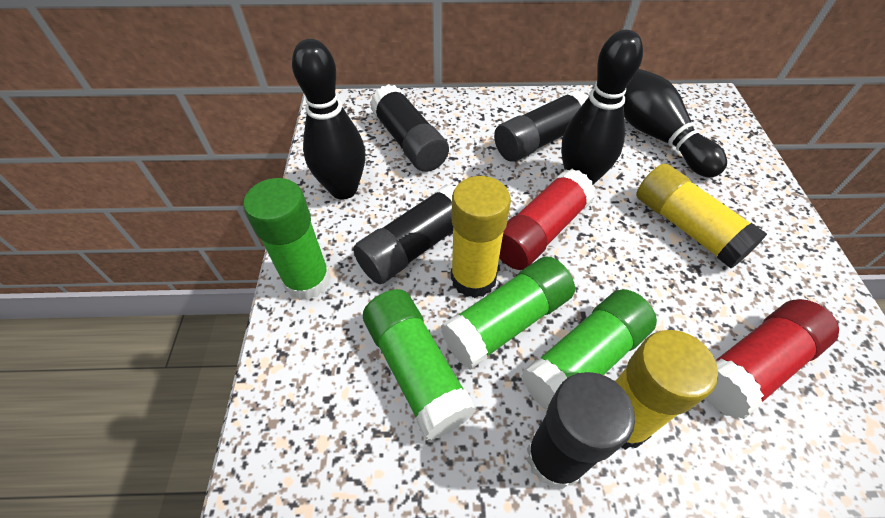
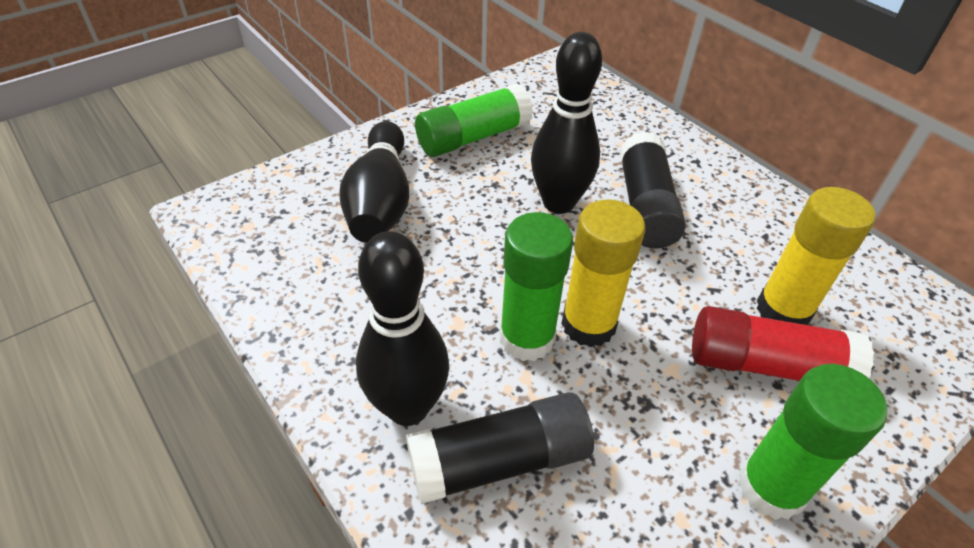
black glue stick: [353,184,457,284] [370,84,449,172] [494,90,588,162] [527,372,635,489] = 4 -> [406,392,594,504] [619,131,686,249] = 2
green glue stick: [243,178,331,300] [363,289,476,440] [441,257,575,369] [522,289,657,410] = 4 -> [415,83,533,157] [500,212,573,361] [738,364,887,520] = 3
red glue stick: [499,169,595,270] [705,299,839,419] = 2 -> [692,306,874,381] = 1
yellow glue stick: [451,176,511,298] [615,330,718,450] [636,164,767,268] = 3 -> [561,199,645,347] [757,187,875,325] = 2

